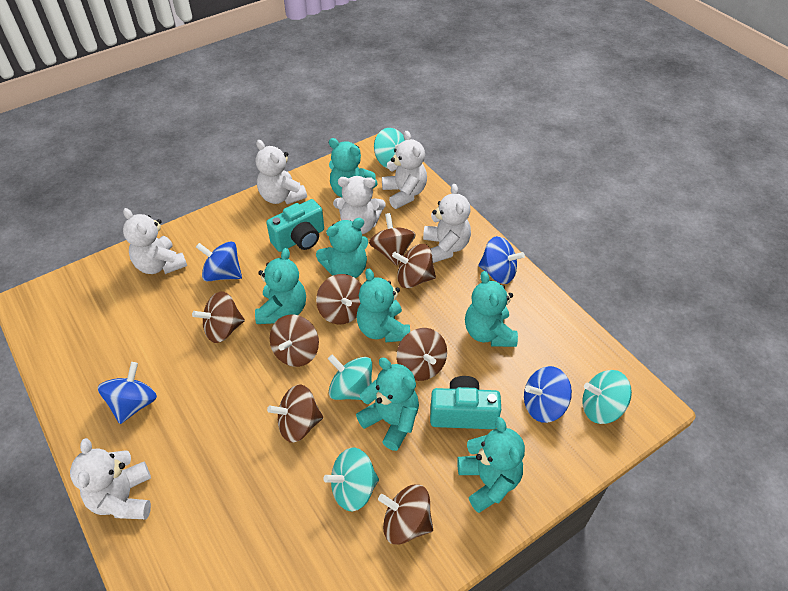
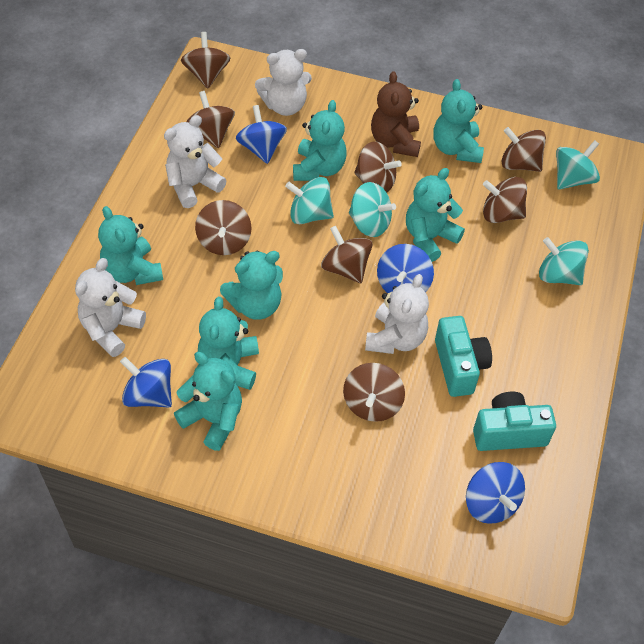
brown teddy bear: none = 0 -> [371,71,421,157] = 1
white teddy bear: [70,438,151,519] [123,208,187,274] [256,140,307,204] [333,176,386,234] [382,131,427,209] [423,184,471,263] = 6 -> [75,258,146,357] [164,115,227,208] [255,49,312,116] [365,274,429,354] = 4

